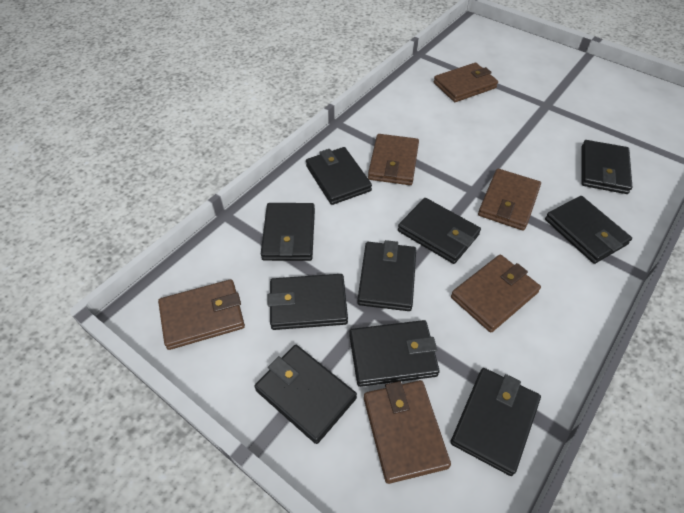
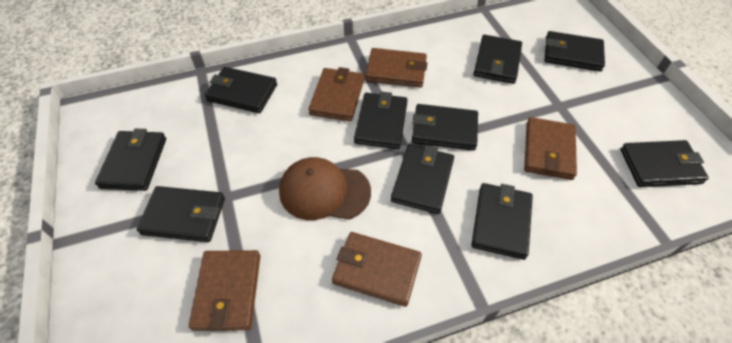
brown cap: none = 0 -> [279,157,371,220] = 1
brown wallet: [158,279,245,350] [364,380,451,484] [368,134,419,185] [433,63,498,102] [451,254,541,333] [478,169,541,231] = 6 -> [189,250,260,331] [308,67,364,121] [332,232,422,307] [365,48,427,88] [524,117,577,180] = 5

